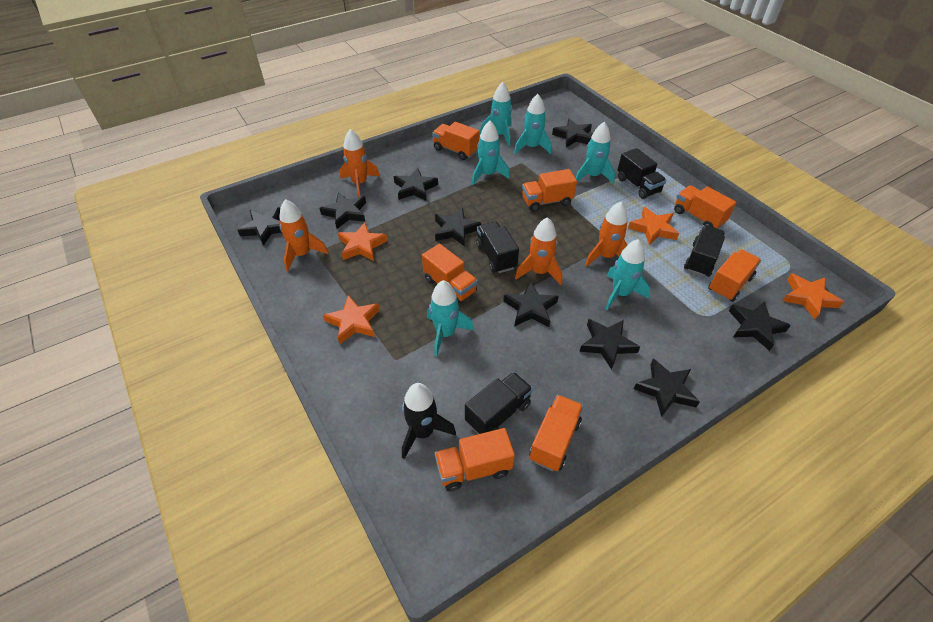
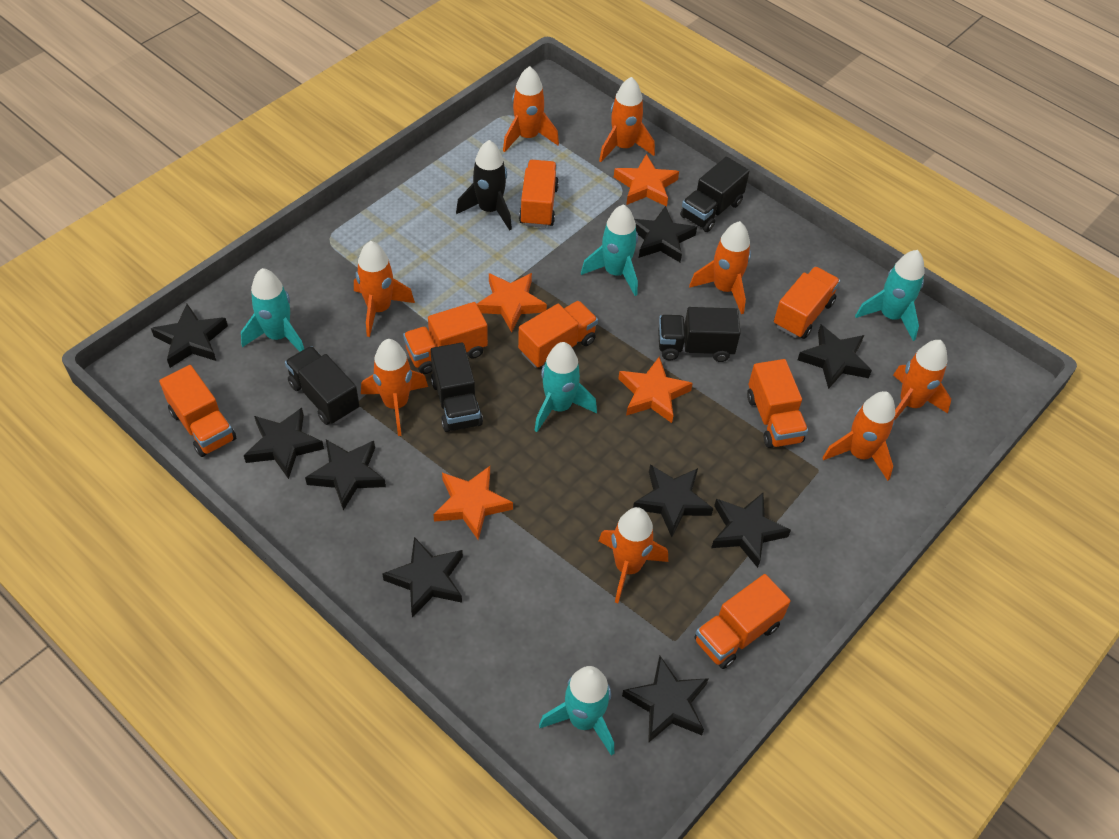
orange rocket: [279,199,329,272] [340,129,380,197] [515,217,562,285] [585,202,628,267] = 4 -> [354,241,415,337] [361,339,428,436] [503,66,559,152] [598,507,668,603] [599,77,655,162] [689,221,751,314] [822,391,895,481] [893,340,951,420] = 8
turquoise rocket: [427,280,474,357] [472,121,510,185] [479,82,512,146] [514,94,552,154] [576,122,615,184] [605,239,650,310] = 6 -> [241,268,304,352] [534,342,597,432] [539,666,614,756] [581,204,638,296] [855,250,925,341] = 5

